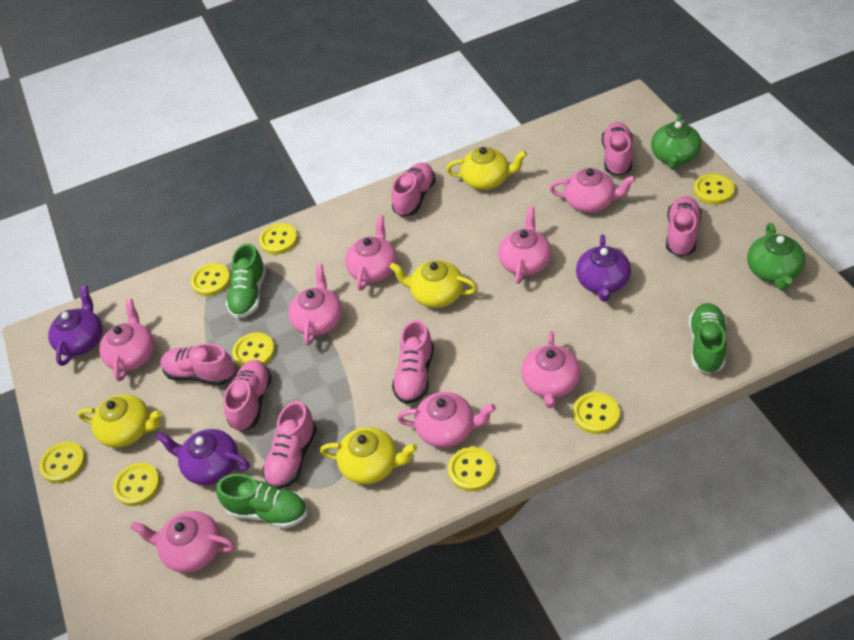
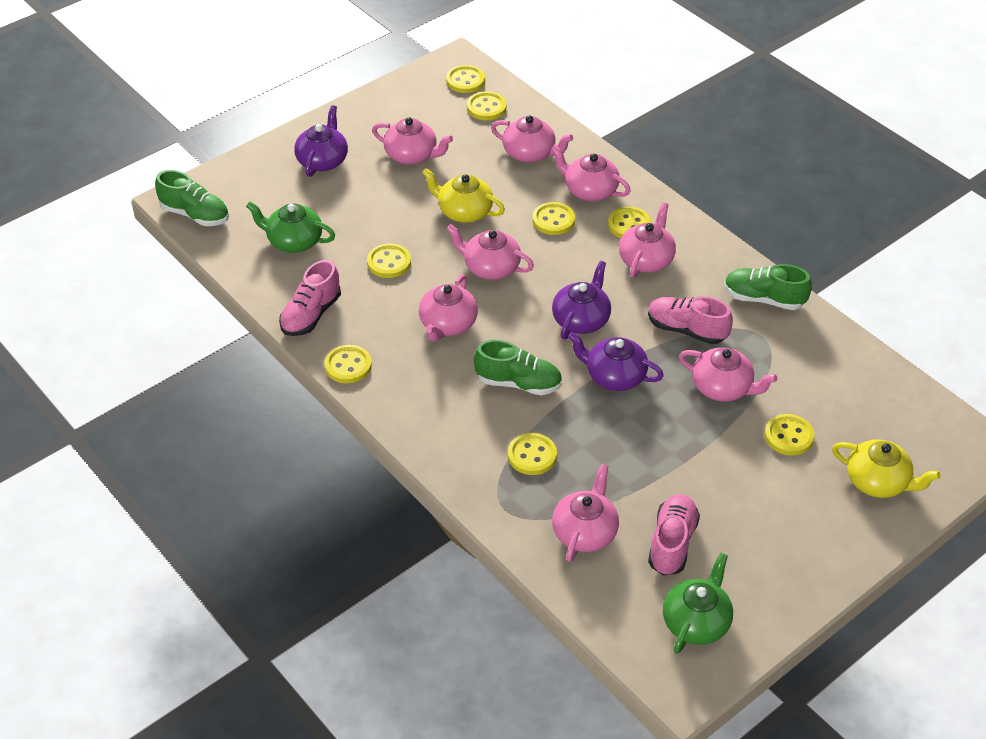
pink shoe: [160,343,235,386] [223,360,272,432] [262,401,317,489] [391,163,436,217] [392,320,434,404] [602,122,633,176] [666,196,702,256] = 7 -> [279,260,341,336] [648,296,733,344] [648,494,700,575] = 3
yellow teapot: [78,394,162,448] [320,427,417,484] [389,260,477,308] [446,147,527,190] = 4 -> [422,168,505,223] [832,439,940,498] = 2

